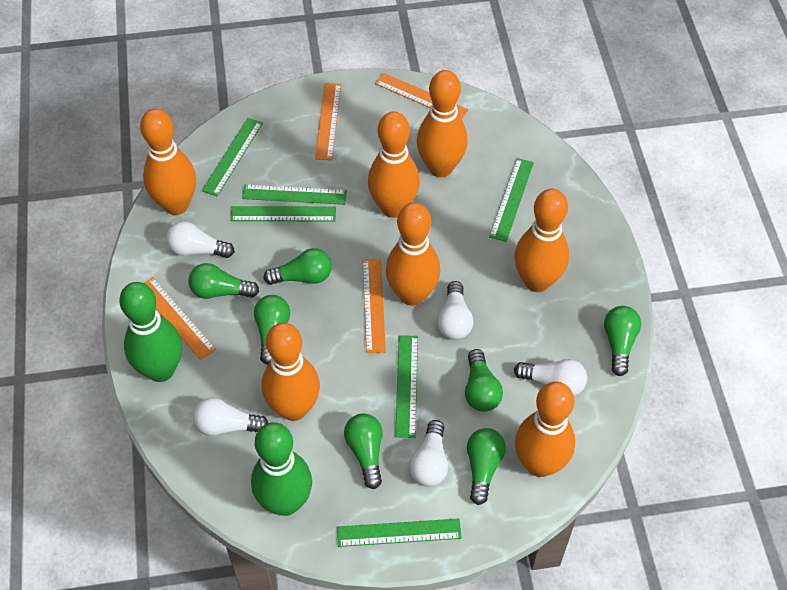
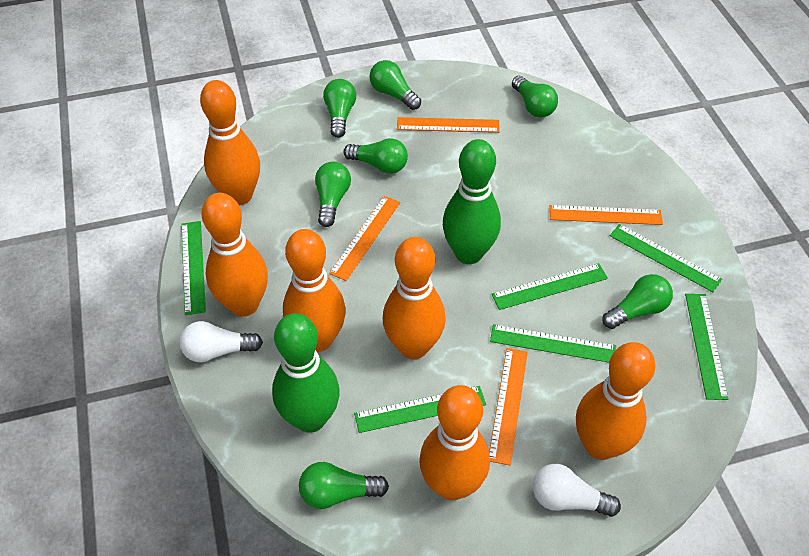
orange bowling pin: [140,109,196,215] [262,323,320,421] [368,111,420,218] [386,202,440,306] [417,70,468,177] [514,188,569,292] [515,382,575,477] = 7 -> [200,80,260,205] [202,193,268,317] [283,229,346,352] [383,237,446,359] [419,385,490,501] [576,342,655,460] = 6
white light bulb: [166,221,235,258] [193,397,268,436] [409,420,448,487] [437,281,473,340] [514,359,587,396] = 5 -> [180,321,263,362] [533,464,621,517] = 2

